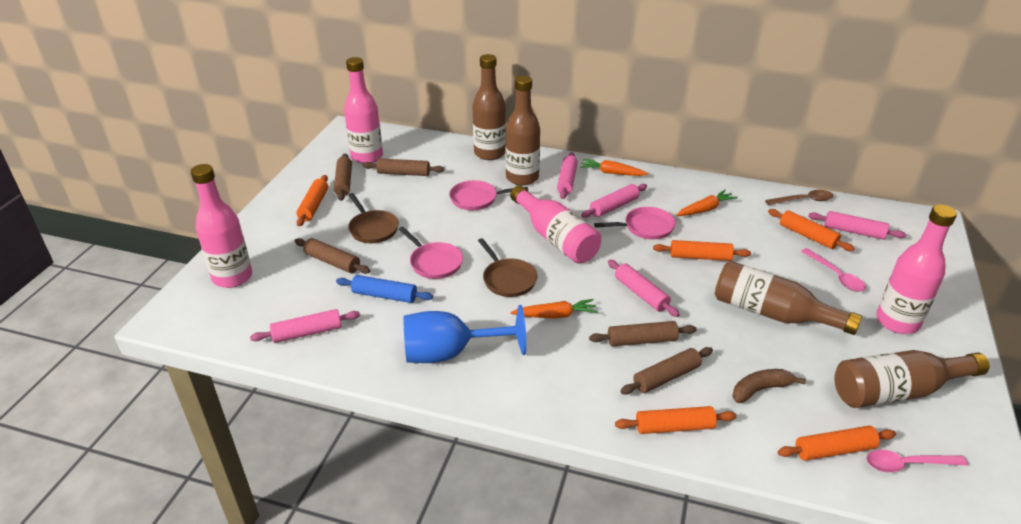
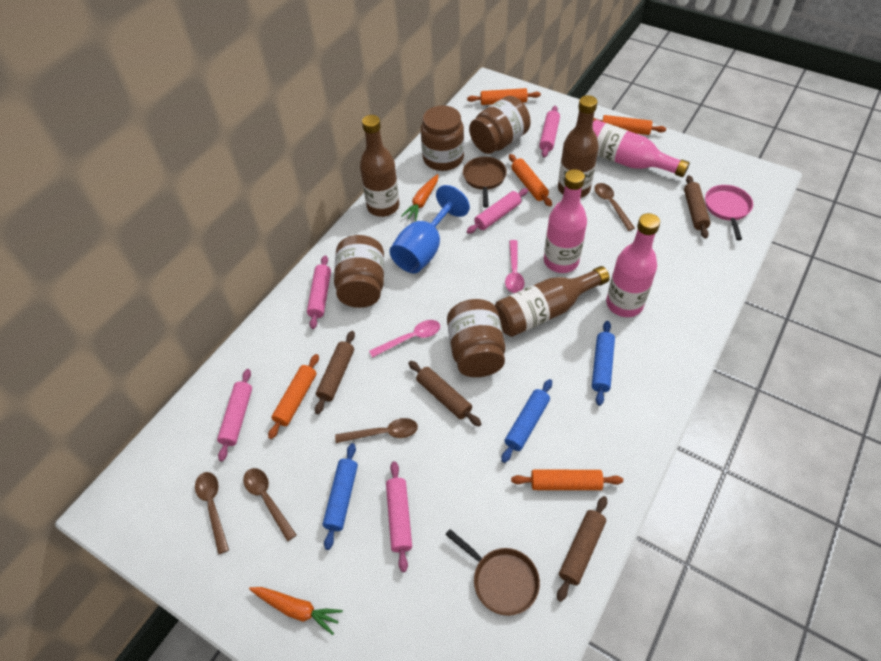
blue rolling pin: [336,275,433,303] = 1 -> [323,443,358,550] [501,379,552,463] [592,321,615,406] = 3
brown banana: [732,369,806,403] = 1 -> none = 0
brown bottle: [472,54,506,160] [505,76,540,186] [715,261,862,335] [834,350,989,408] = 4 -> [360,115,399,217] [495,266,610,337] [558,95,599,198] = 3
brown jar: none = 0 -> [334,235,384,308] [421,105,464,171] [447,299,505,377] [469,96,531,154] = 4
brown rolling pin: [295,238,370,274] [334,153,352,201] [362,158,444,176] [589,321,697,346] [620,347,713,395] = 5 -> [315,331,355,414] [408,361,481,426] [557,496,607,602] [684,175,711,239] = 4
brown spoon: [765,190,833,205] = 1 -> [195,472,229,554] [243,468,296,541] [335,418,418,443] [594,183,635,231] = 4
orange carrot: [510,299,598,319] [580,159,648,176] [676,190,737,216] = 3 -> [249,587,343,635] [401,174,438,221] = 2
pink bottle: [191,164,252,288] [344,57,383,164] [510,185,601,263] [876,204,957,334] = 4 -> [544,169,587,273] [593,120,690,177] [606,213,660,317] = 3
pink pan: [398,227,463,279] [449,180,528,210] [594,207,676,239] = 3 -> [705,185,753,240] = 1

